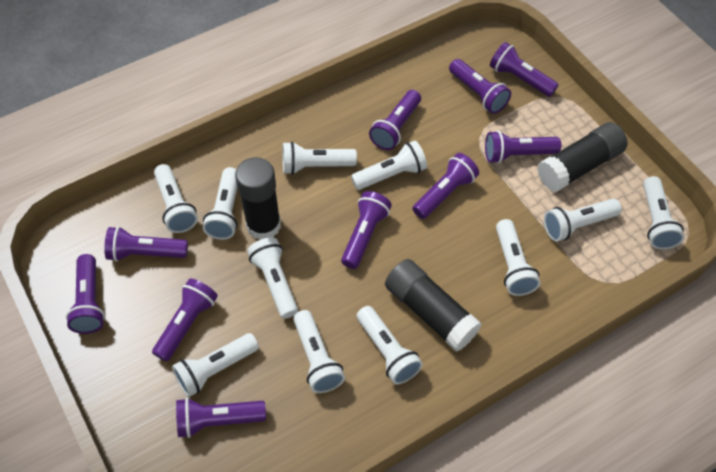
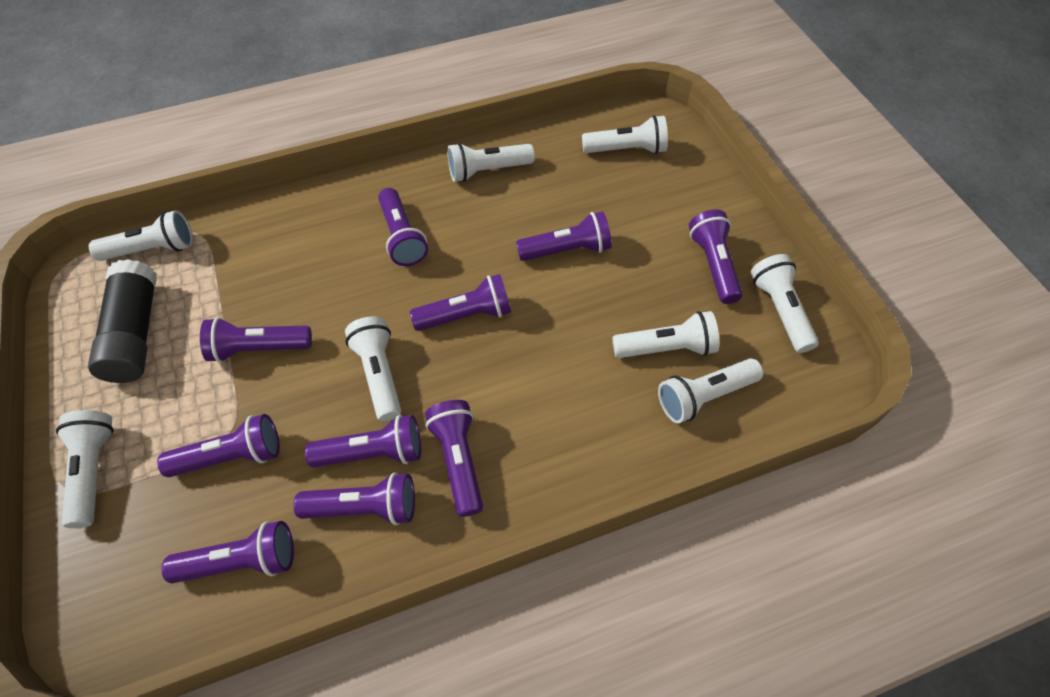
black glue stick: [235,157,281,240] [385,259,482,351] [537,122,628,192] = 3 -> [88,259,157,383] = 1
white flashlight: [154,164,198,233] [172,333,259,397] [203,167,238,240] [247,237,298,319] [283,141,357,175] [293,310,345,393] [351,141,427,190] [357,306,423,385] [496,219,541,296] [544,199,622,241] [643,176,684,250] = 11 -> [56,410,114,528] [89,210,193,261] [345,316,401,422] [448,143,535,182] [582,115,668,154] [612,311,719,358] [658,358,763,423] [751,254,819,353] = 8

